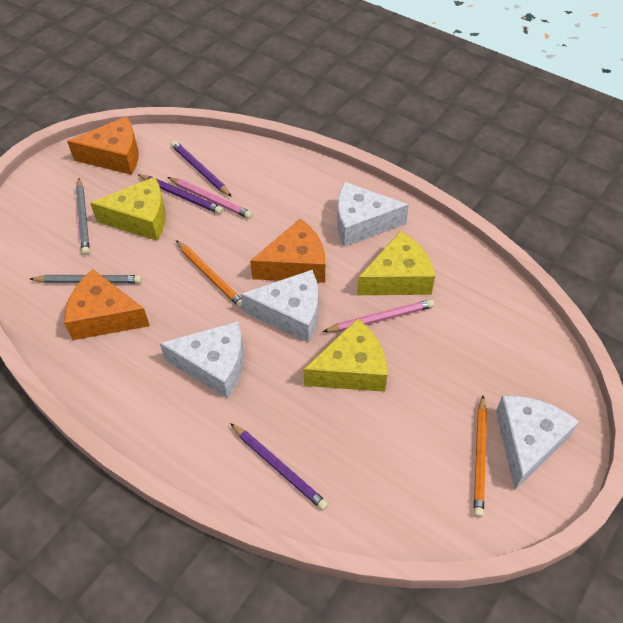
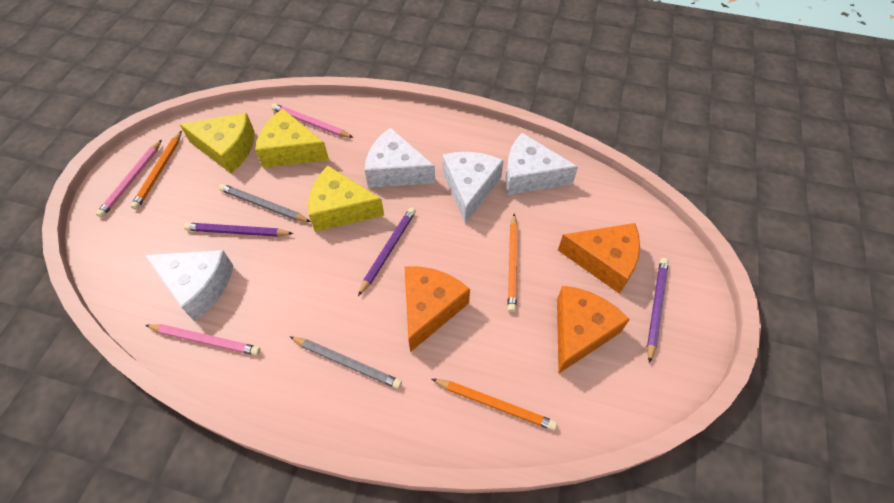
orange pencil: [176,240,243,309] [473,395,487,518] = 2 -> [130,130,182,210] [432,379,557,431] [507,214,518,312] = 3
pink pencil: [167,177,252,219] [323,299,434,332] = 2 -> [96,139,162,218] [145,324,261,356] [271,103,354,138] = 3

